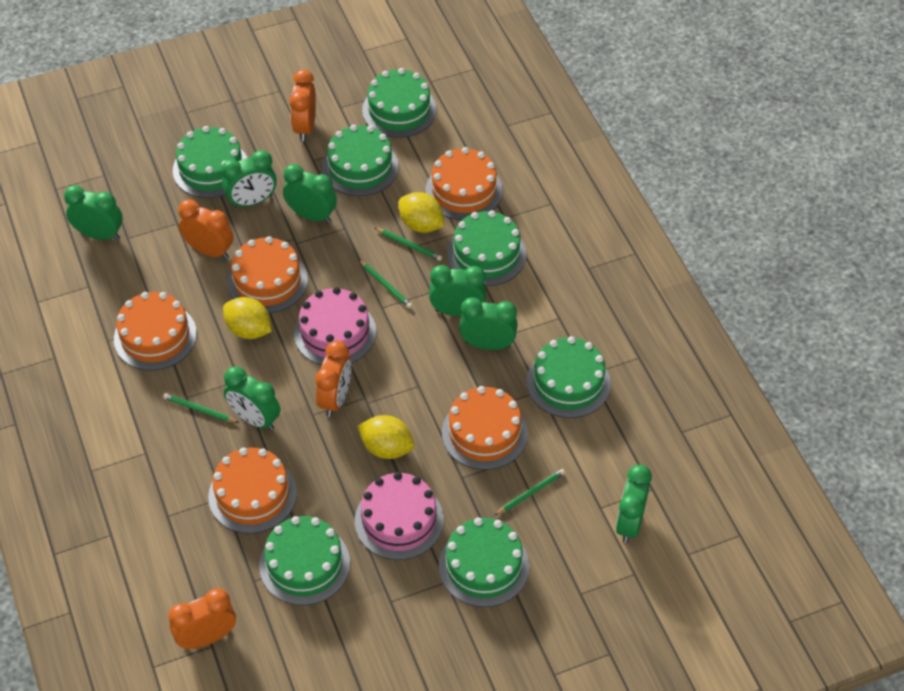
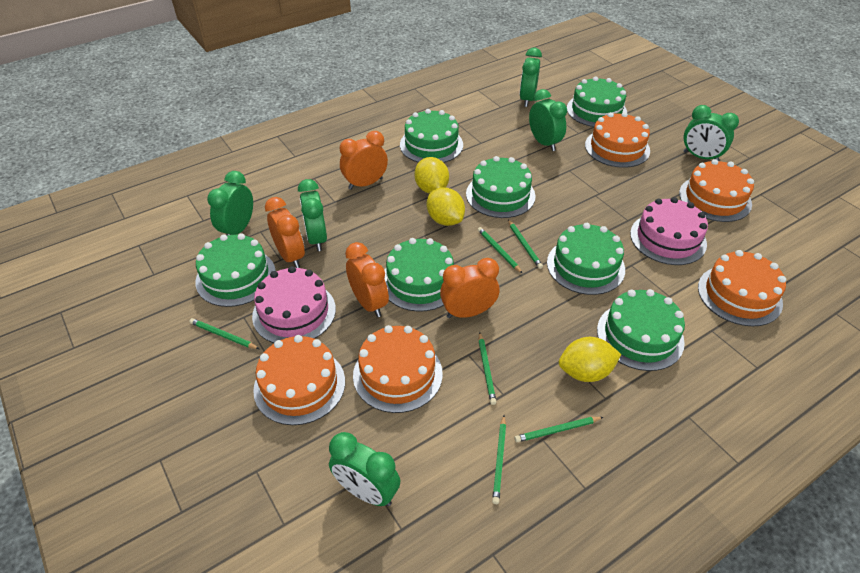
green clock: [64,185,123,240] [221,150,277,208] [224,366,280,430] [283,164,337,223] [429,265,486,316] [459,297,518,350] [616,465,652,543] = 7 -> [207,171,253,235] [298,179,327,251] [329,432,400,506] [520,48,542,107] [529,89,567,151] [683,105,739,161] = 6
green pencil: [163,393,239,423] [359,260,412,308] [375,228,442,261] [495,469,565,515] = 4 -> [189,318,259,349] [478,227,523,274] [478,332,496,405] [492,415,506,504] [508,220,543,269] [514,417,603,442] = 6

